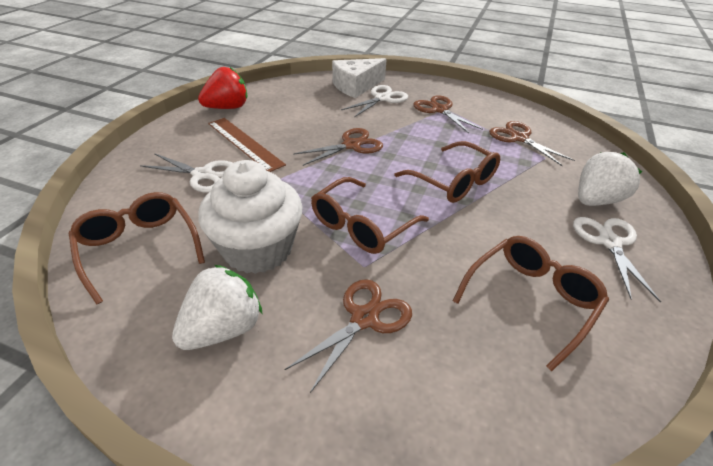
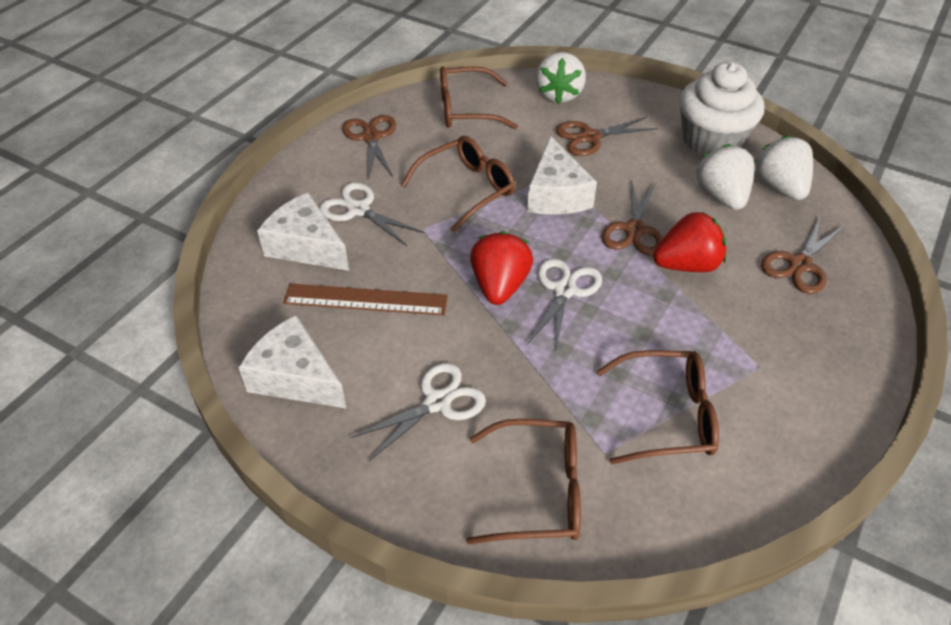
red strawberry: [198,67,247,109] = 1 -> [470,231,533,305] [653,212,726,272] = 2
white cheese: [332,58,387,98] = 1 -> [239,315,347,409] [257,193,349,271] [527,136,597,215] = 3
white strawberry: [172,265,262,350] [578,152,642,206] = 2 -> [536,52,586,104] [696,144,755,210] [754,135,813,200] = 3

